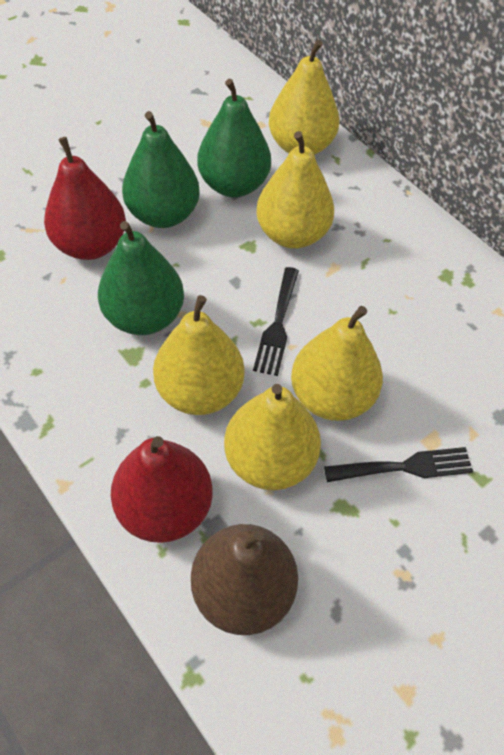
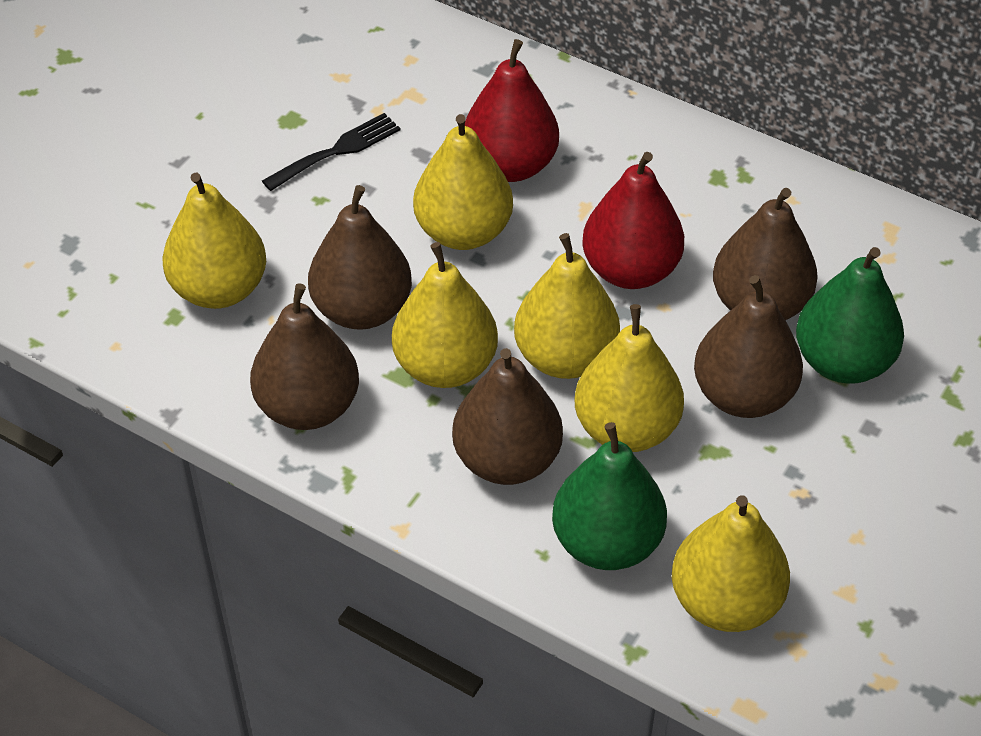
black fork: [253,267,299,376] [324,447,473,482] = 2 -> [262,113,401,191] = 1
brown pear: [191,524,298,635] = 1 -> [250,283,359,430] [308,185,412,330] [452,348,563,485] [694,275,803,418] [713,188,818,320] = 5
green pear: [98,221,184,335] [122,111,200,228] [197,79,271,197] = 3 -> [552,422,667,570] [796,247,904,384] = 2
yellow pear: [153,295,245,415] [224,384,321,490] [256,131,334,249] [269,40,339,155] [291,306,383,421] = 5 -> [162,173,266,309] [392,242,498,388] [413,114,513,250] [514,233,620,379] [575,304,684,452] [672,495,790,632] = 6

